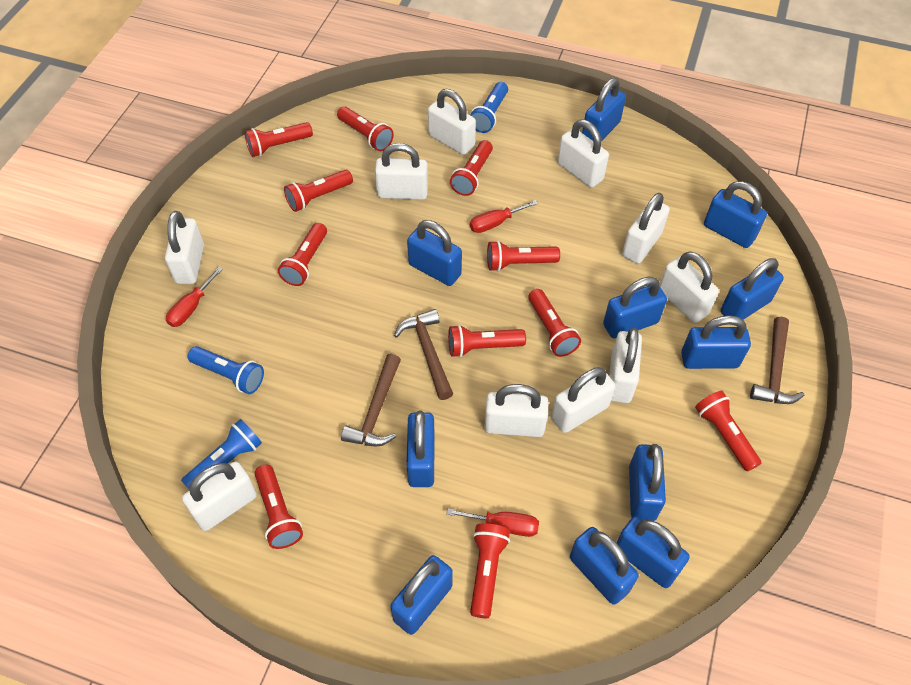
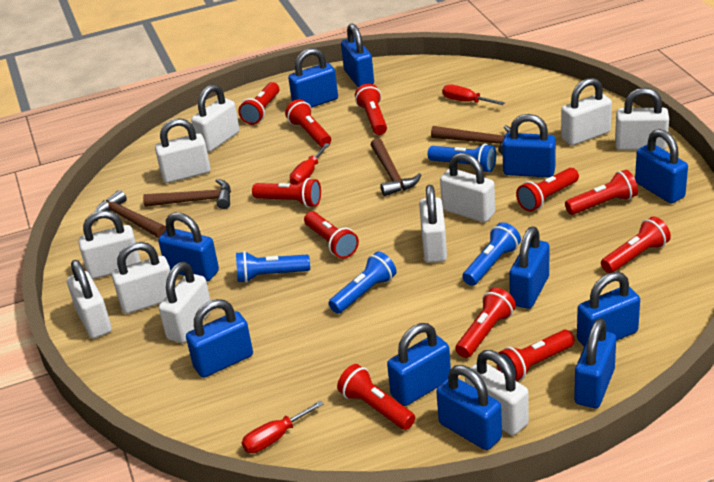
blue flashlight: [181,419,262,489] [188,346,264,394] [470,82,508,133] = 3 -> [236,251,310,283] [329,251,397,314] [428,144,496,172] [462,222,521,286] = 4
brown hammer: [341,354,401,446] [394,309,453,400] [750,317,804,404] = 3 -> [94,190,166,238] [143,179,231,209] [371,138,422,196] [431,125,511,155] = 4
white padlock: [165,211,204,284] [182,461,257,531] [375,143,428,200] [428,89,476,155] [484,384,548,437] [551,367,615,433] [558,120,609,188] [609,328,642,403] [622,193,670,264] [660,251,719,323] = 10 -> [67,260,112,339] [78,210,141,279] [112,242,171,314] [155,118,211,183] [159,262,211,343] [191,84,240,152] [419,185,447,263] [440,153,495,223] [465,350,529,435] [561,78,612,146] [615,88,669,150] = 11

